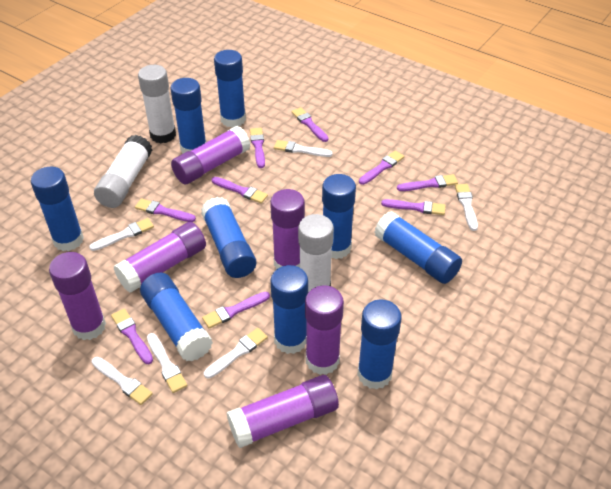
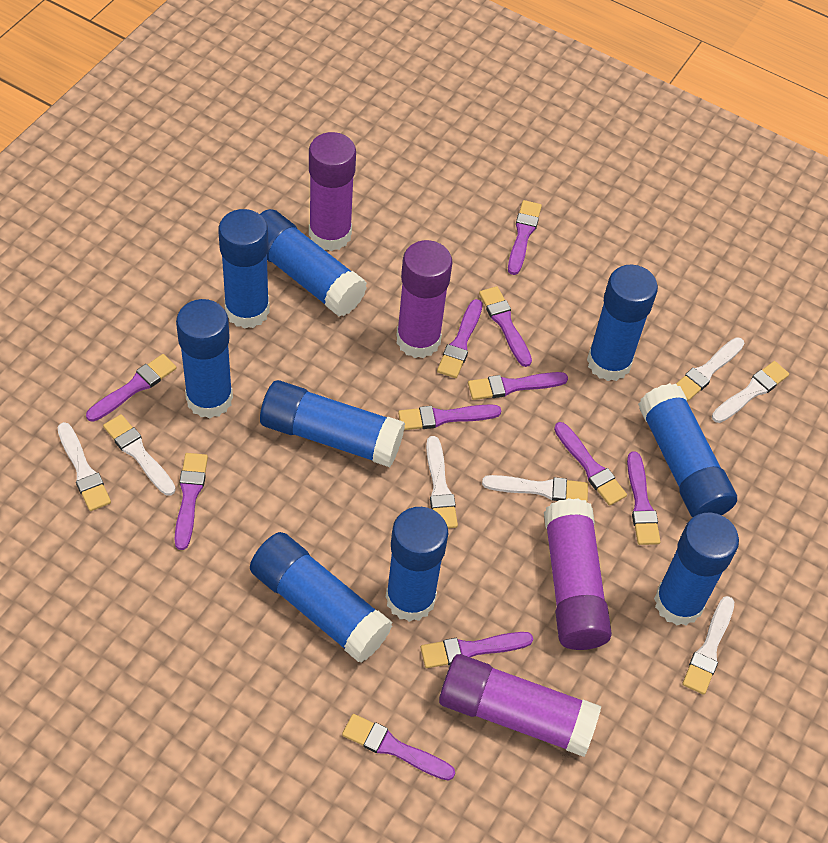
purple brush: [111,308,153,364] [135,198,196,222] [202,292,270,328] [212,177,268,203] [250,128,265,168] [292,107,329,142] [359,150,404,185] [381,199,446,215] [397,174,458,191] = 9 -> [86,354,177,422] [174,453,208,550] [342,714,455,781] [398,404,501,430] [421,632,533,668] [437,299,483,378] [468,372,568,400] [479,286,532,367] [508,200,542,275] [554,422,627,506] [627,452,661,545] = 11
purple glue stick: [49,252,106,340] [114,222,206,293] [171,126,251,184] [227,375,339,448] [270,189,305,270] [305,285,344,375] = 6 -> [309,132,356,251] [396,240,453,358] [439,654,601,757] [544,498,612,650] = 4
white brush: [89,218,154,251] [92,357,153,405] [147,333,187,393] [204,328,268,379] [274,140,333,157] [455,184,478,231] = 6 -> [57,422,111,511] [103,414,176,496] [426,436,458,528] [482,475,588,501] [676,337,744,401] [682,596,734,695] [712,361,789,423] = 7
white glue stick: [94,135,152,208] [138,65,176,143] [298,214,334,292] = 3 -> none = 0

